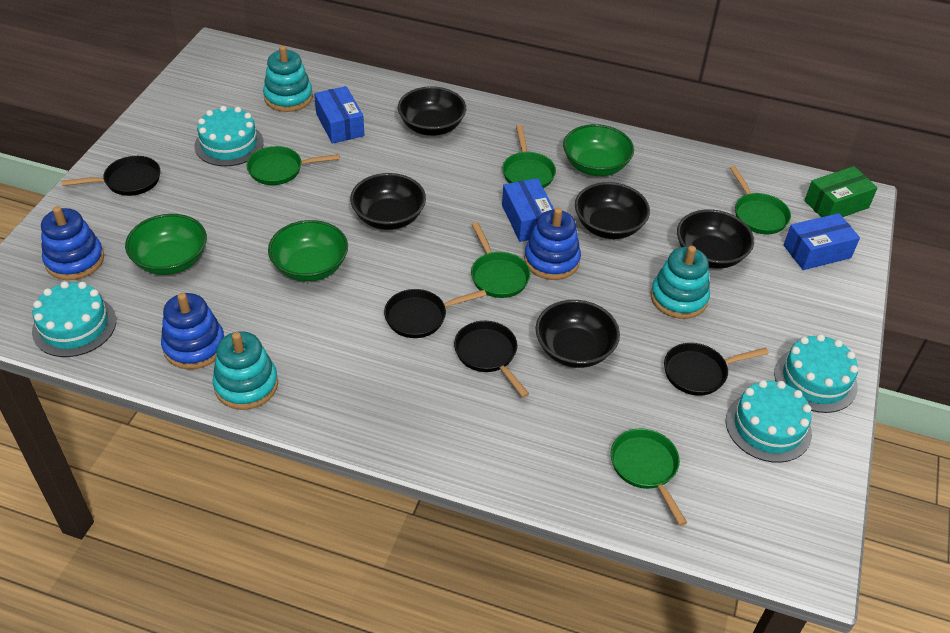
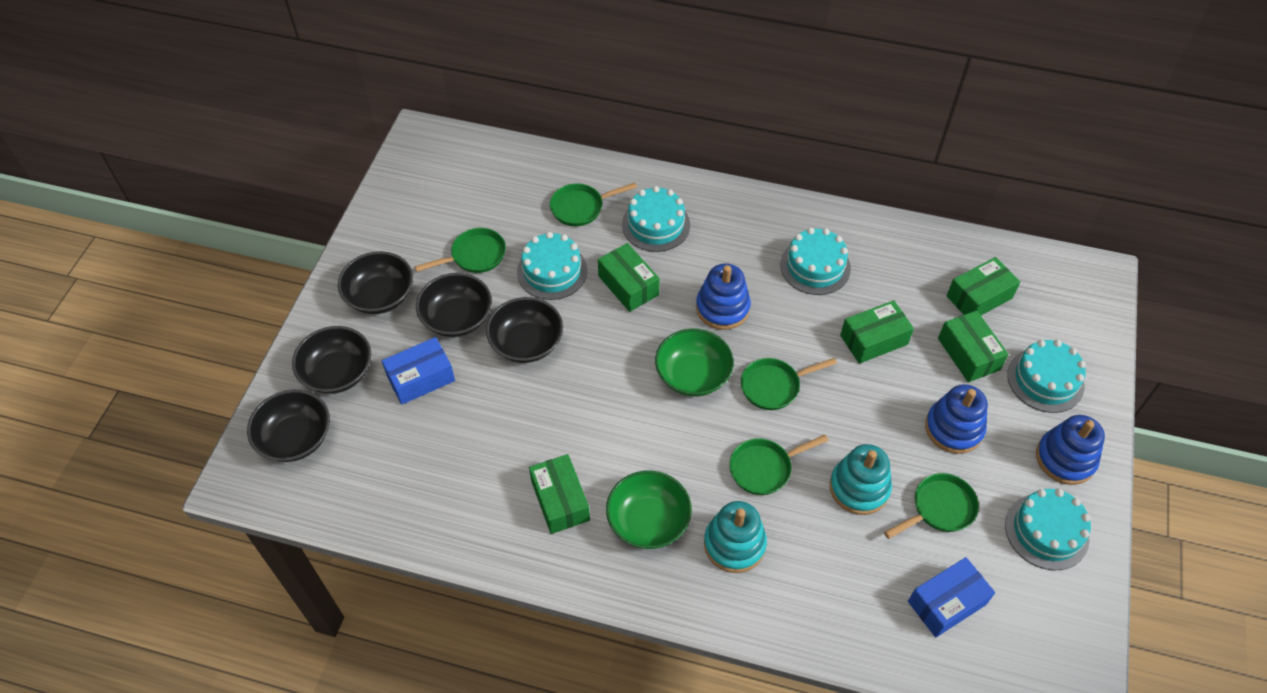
black pan: [62,156,160,196] [384,289,486,338] [454,321,529,398] [664,343,769,396] = 4 -> none = 0
blue box: [314,86,364,144] [502,178,555,242] [784,213,860,270] = 3 -> [382,337,455,405] [908,557,995,637] = 2
green bowl: [125,214,207,275] [268,220,348,282] [563,124,634,176] = 3 -> [606,470,692,549] [655,329,734,397] = 2
green box: [804,166,878,217] = 1 -> [529,454,590,534] [598,243,660,312] [840,300,914,364] [938,310,1009,382] [947,257,1020,315] = 5
turquoise cake: [32,281,116,357] [194,106,264,166] [726,380,812,463] [774,334,858,413] = 4 -> [517,232,588,300] [622,186,690,252] [780,228,851,295] [1005,489,1091,570] [1007,340,1086,413] = 5
turquoise stacking toy: [212,331,278,410] [263,46,313,112] [651,246,710,319] = 3 -> [704,501,767,573] [830,444,892,515] = 2

